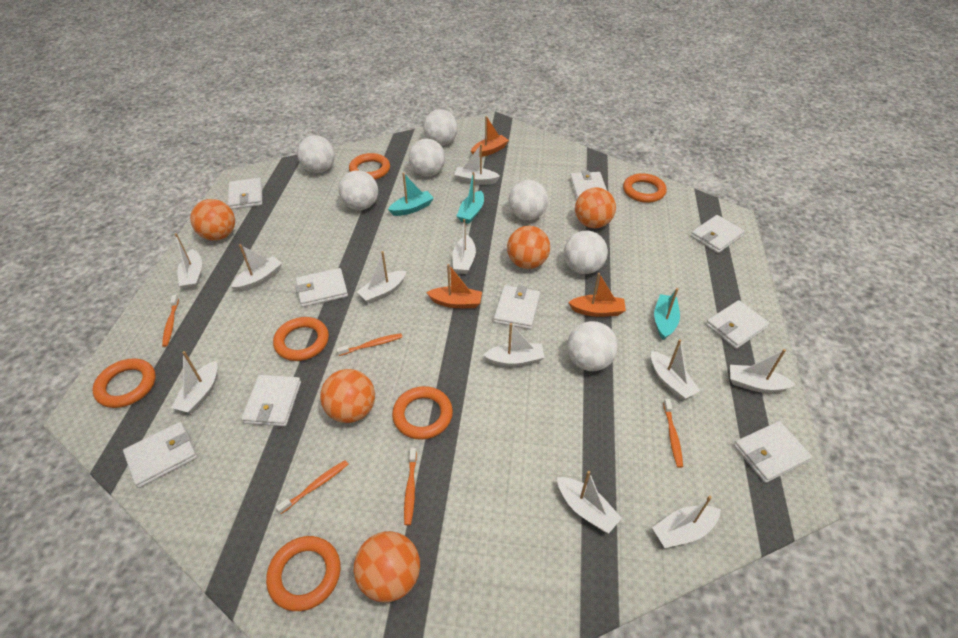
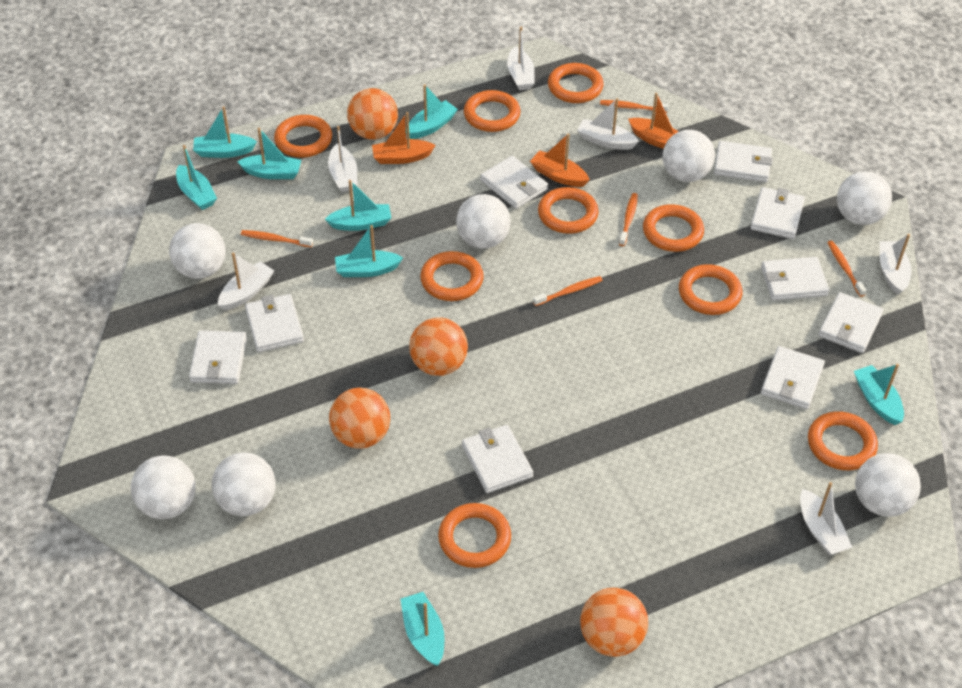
orange ball: [190,199,235,241] [320,369,375,423] [354,531,420,602] [507,226,550,269] [575,187,616,228] = 5 -> [329,388,390,449] [347,88,398,139] [409,317,468,376] [580,588,648,657] = 4
orange ring: [92,358,156,408] [266,536,341,611] [273,317,329,361] [349,153,390,180] [392,386,453,440] [623,173,667,203] = 6 -> [274,115,332,158] [420,251,484,301] [438,503,511,568] [464,90,521,132] [538,187,599,234] [548,63,604,103] [643,204,704,252] [679,264,742,315] [808,411,878,470] = 9
turquoise boat: [388,173,434,216] [457,172,484,224] [654,288,680,340] = 3 -> [176,145,217,210] [193,107,257,158] [237,128,301,179] [325,180,391,231] [335,225,403,277] [400,592,445,666] [406,85,458,139] [854,364,904,425] = 8
white boat: [171,351,218,413] [175,233,202,289] [231,244,282,292] [357,251,406,304] [453,219,476,274] [454,144,500,185] [483,323,545,367] [557,471,622,533] [651,339,700,400] [652,496,721,548] [730,349,796,393] = 11 -> [218,253,274,310] [328,126,357,192] [507,27,535,90] [577,98,639,150] [800,482,852,555] [880,234,911,295] = 6

